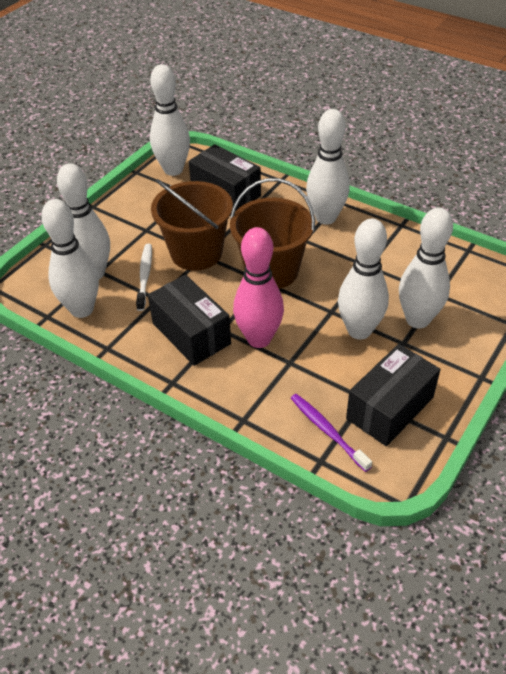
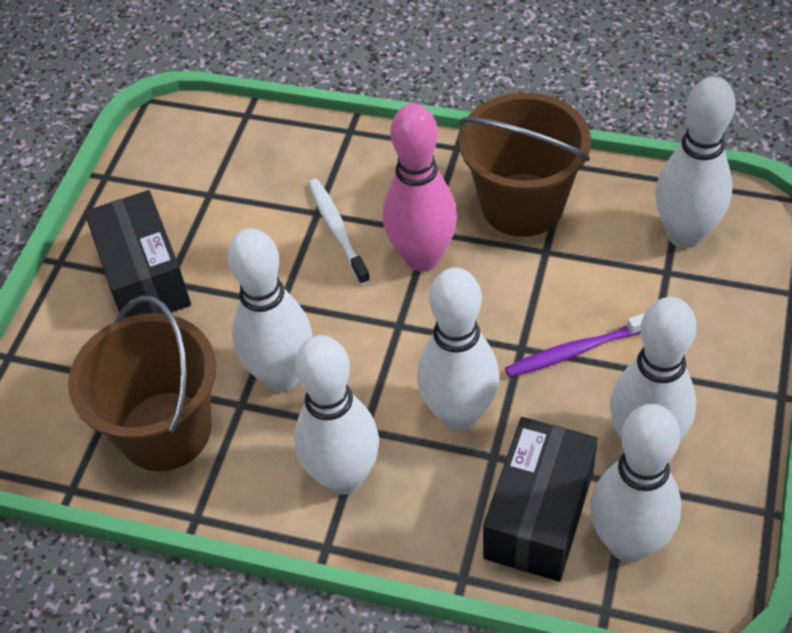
black box: [148,275,231,366] [189,144,261,210] [346,344,441,446] = 3 -> [84,190,191,318] [483,417,598,582] = 2

